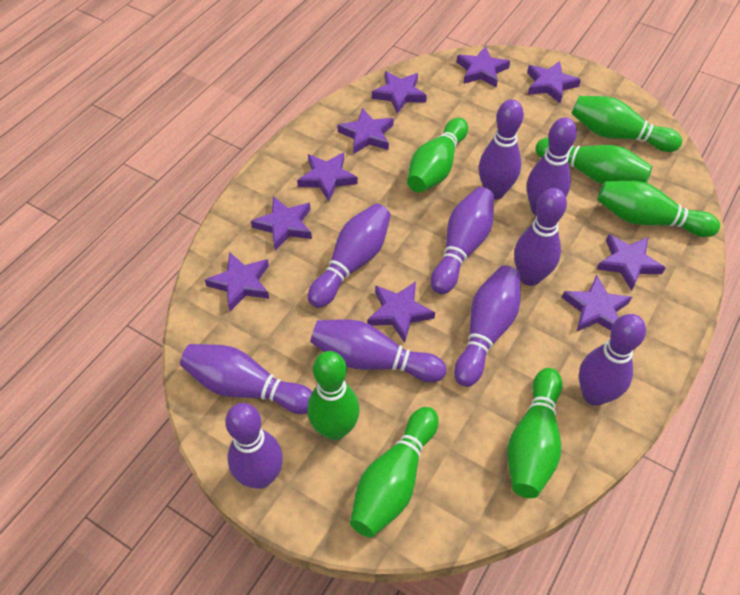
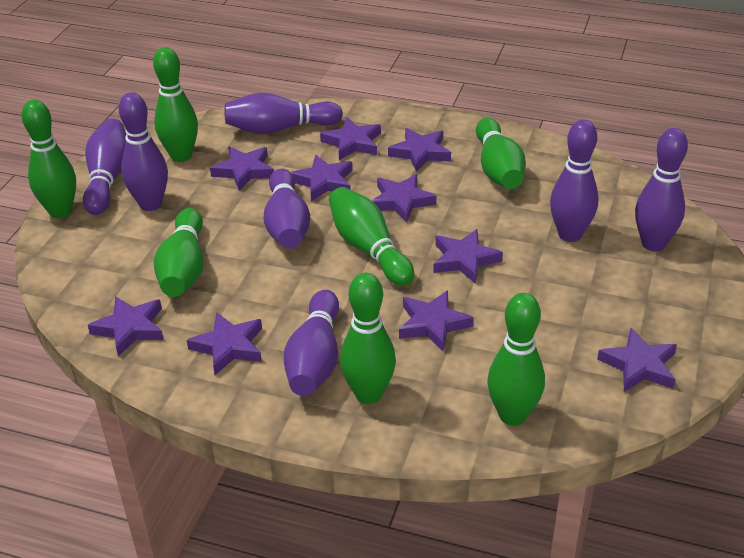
purple bowling pin: [180,344,312,414] [225,403,283,489] [308,204,391,308] [310,319,446,382] [431,187,494,294] [454,266,521,387] [479,99,524,200] [514,188,567,286] [527,117,577,216] [579,314,646,406] = 10 -> [83,118,126,215] [119,92,168,211] [225,93,343,134] [264,169,310,249] [284,290,339,396] [550,120,599,242] [635,128,688,251] = 7

